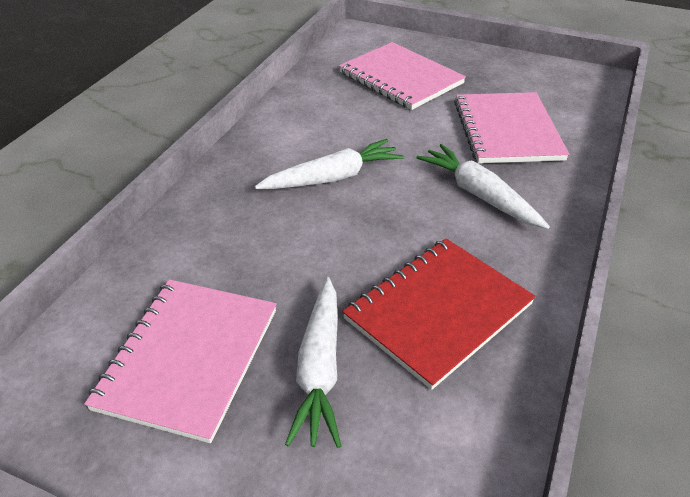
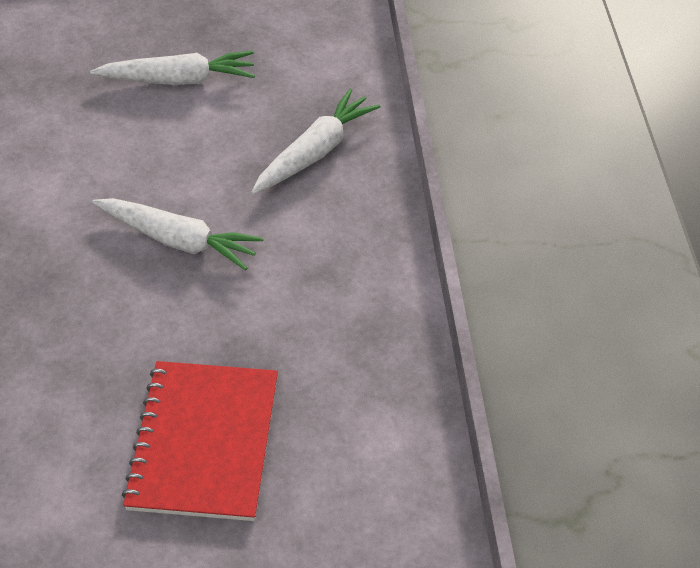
pink notebook: [84,279,277,443] [339,42,466,110] [454,92,569,163] = 3 -> none = 0

